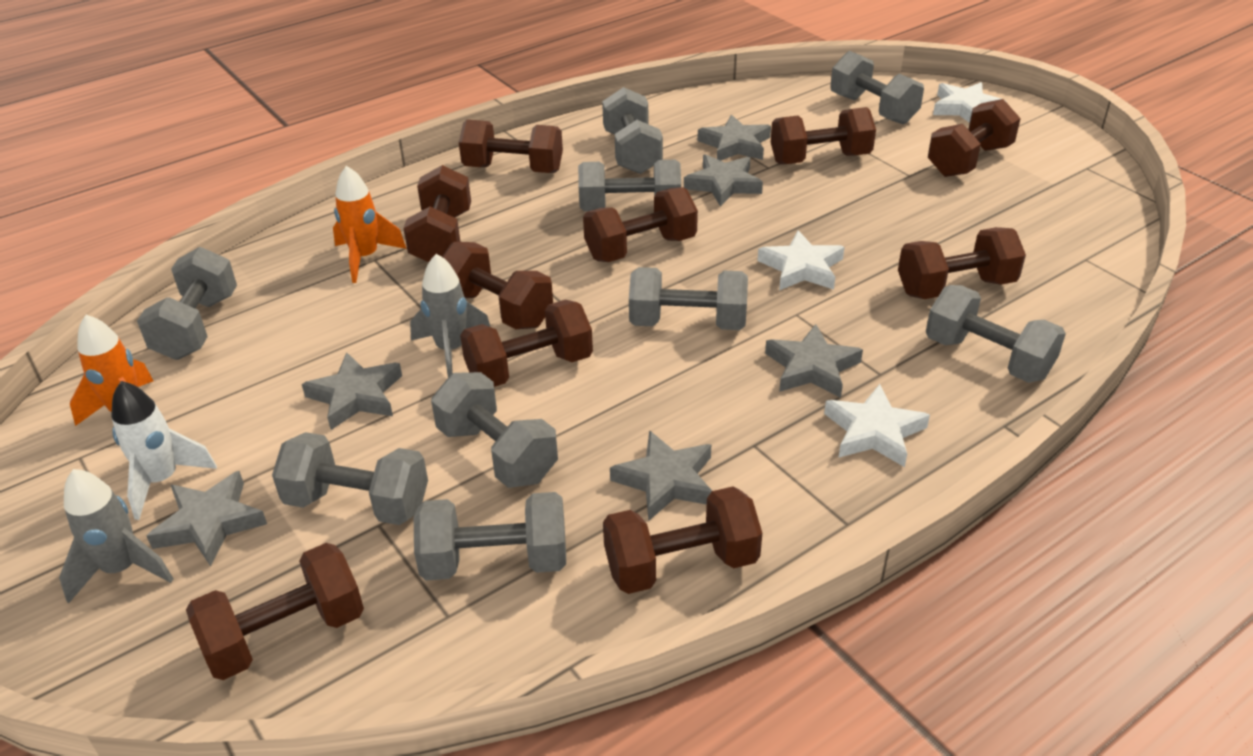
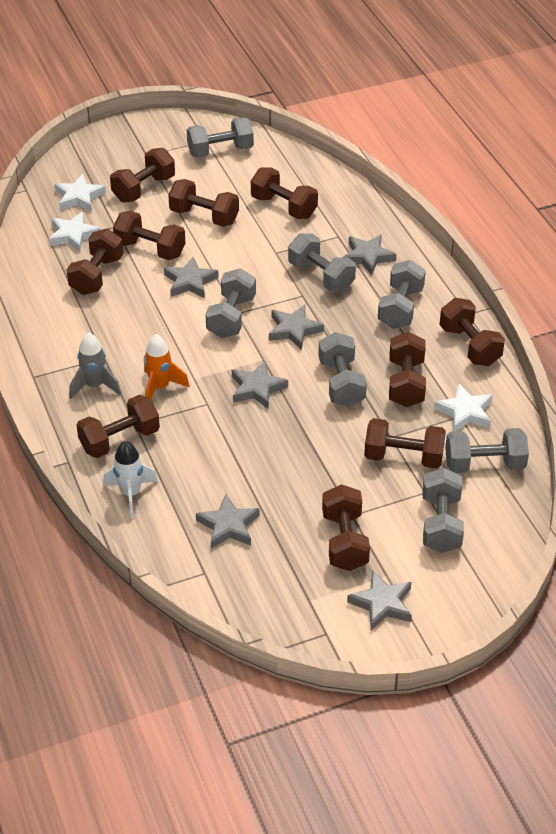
grey dumbbell: [137,247,237,360] [272,432,428,525] [414,492,566,581] [431,372,558,488] [578,160,681,211] [602,87,663,174] [629,267,748,330] [830,51,924,124] [926,285,1066,383] = 9 -> [187,117,254,158] [205,268,256,338] [288,233,356,292] [318,332,367,407] [378,260,426,329] [423,468,464,553] [445,428,529,473] = 7
grey rocket: [59,469,174,604] [410,254,490,377] = 2 -> [69,332,121,399] = 1
orange rocket: [70,315,153,426] [333,166,407,283] = 2 -> [144,334,190,399] = 1

